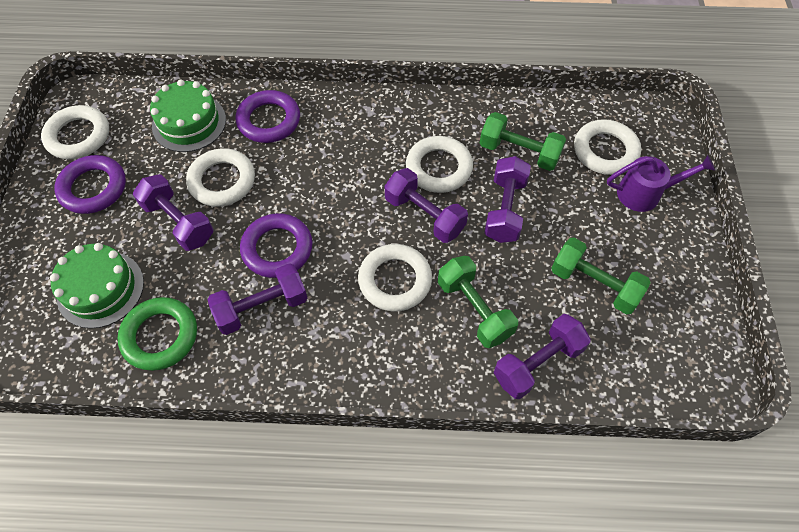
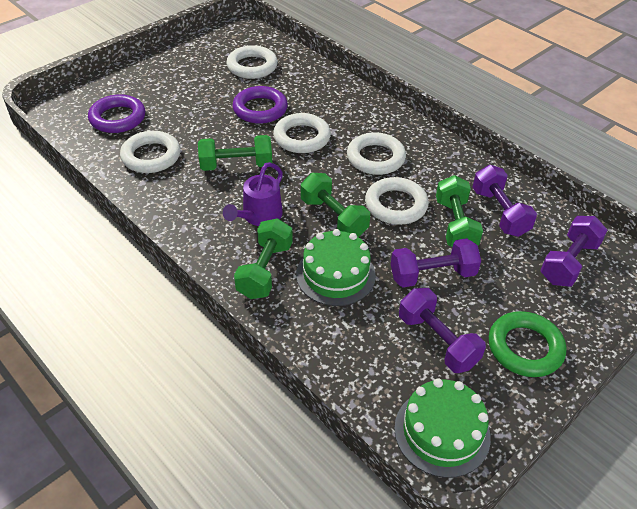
green dumbbell: [438,256,518,348] [480,112,566,171] [551,237,651,315] = 3 -> [198,135,272,171] [234,218,293,299] [301,173,370,237] [436,175,483,247] = 4
purple dumbbell: [133,174,214,251] [207,263,307,335] [385,168,468,243] [484,156,531,243] [494,314,591,399] = 5 -> [391,238,481,287] [399,288,486,373] [472,165,537,237] [540,216,608,287] = 4
purple ring: [54,155,126,214] [236,90,300,143] [240,213,313,278] = 3 -> [88,94,145,133] [232,86,288,124] = 2

